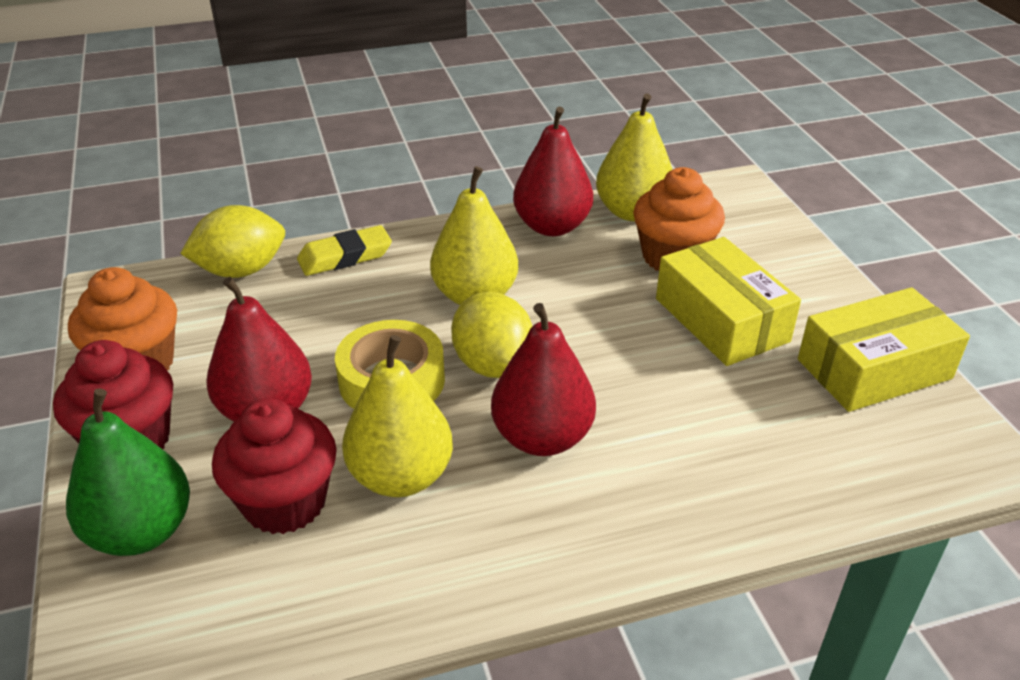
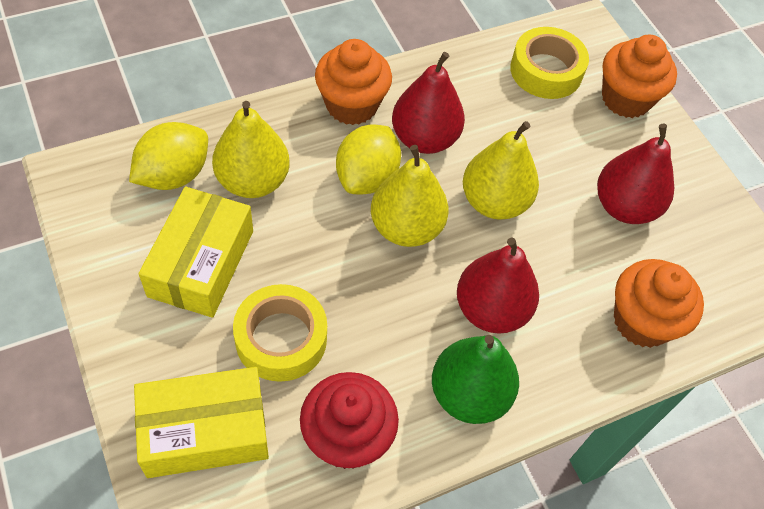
orange cupcake: [68,267,177,370] [633,167,725,271] = 2 -> [315,39,392,125] [602,35,677,118] [614,259,704,348] = 3
red cupcake: [53,340,173,449] [212,398,337,534] = 2 -> [300,372,399,469] = 1
yellow eraser: [297,225,392,276] = 1 -> none = 0
yellow tape: [335,320,445,409] = 1 -> [233,284,327,382] [510,27,589,99] = 2

